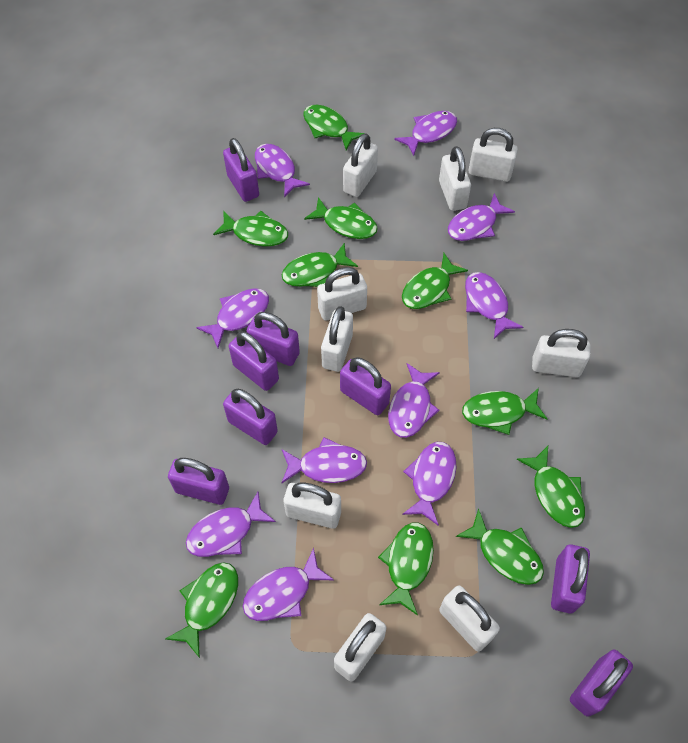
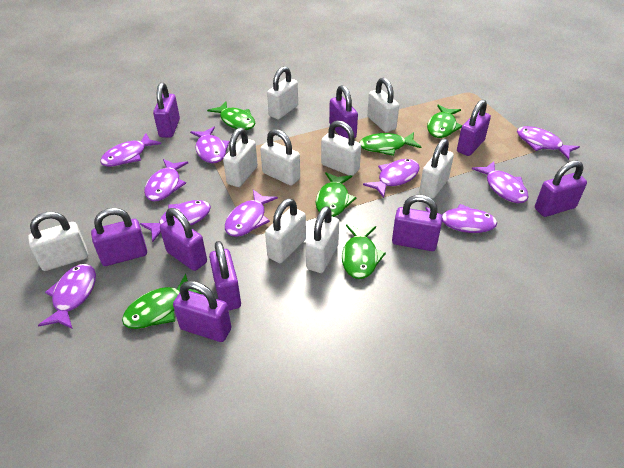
green fish: [165,562,238,658] [213,210,288,247] [282,243,358,287] [303,105,365,151] [304,197,378,239] [378,523,434,616] [402,253,468,309] [456,508,544,585] [462,388,547,435] [516,446,585,528] = 10 -> [122,274,202,329] [207,101,255,130] [316,172,356,217] [342,225,386,279] [359,132,421,156] [427,105,462,138] = 6
purple padlock: [168,458,229,505] [223,138,259,202] [223,389,278,445] [229,331,279,391] [247,312,300,366] [340,357,391,415] [551,544,590,614] [570,649,633,717] = 8 -> [91,208,147,266] [153,82,180,138] [160,208,207,271] [173,281,231,342] [209,241,241,310] [329,85,358,139] [392,195,442,251] [457,99,491,156] [535,160,587,217] = 9

